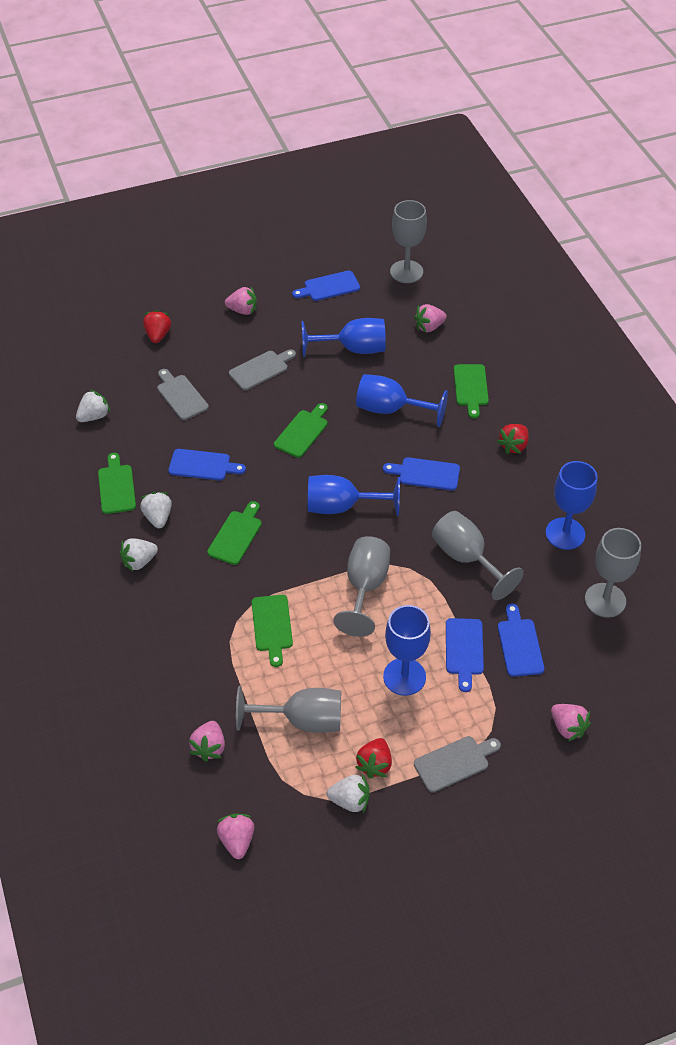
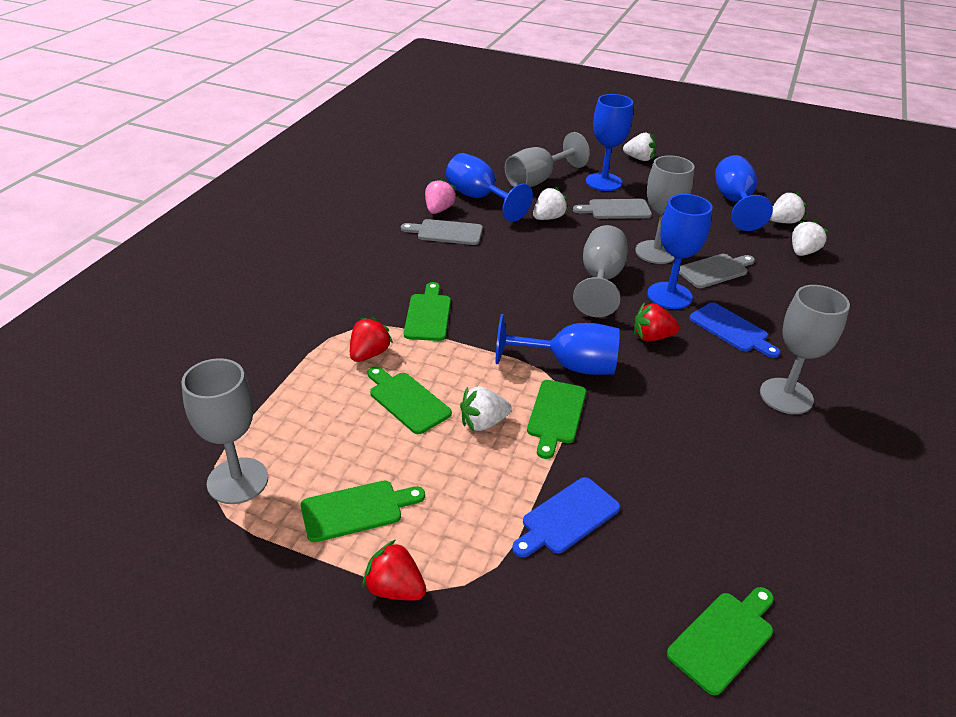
blue cutting board: [168,449,246,481] [292,271,360,301] [383,457,460,491] [446,618,484,692] [498,603,544,677] = 5 -> [512,477,620,558] [689,302,780,358] = 2
pink strawberry: [189,721,225,762] [217,814,254,859] [225,287,257,315] [414,304,447,332] [551,704,591,741] = 5 -> [425,178,456,214] = 1
white strawberry: [76,389,111,422] [120,538,158,571] [140,492,172,528] [327,774,370,813] = 4 -> [460,387,512,431] [533,187,568,220] [623,132,657,161] [770,192,806,223] [792,220,829,256] = 5

